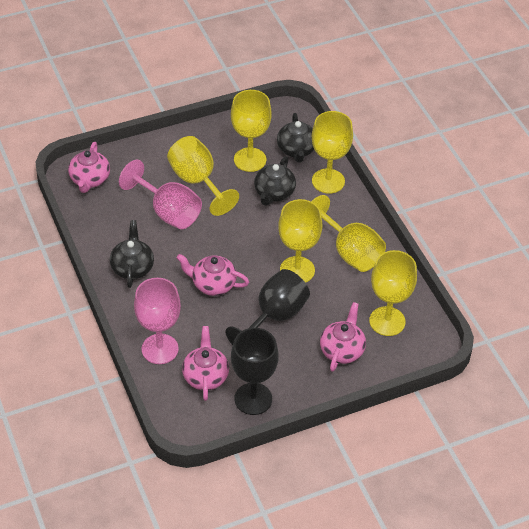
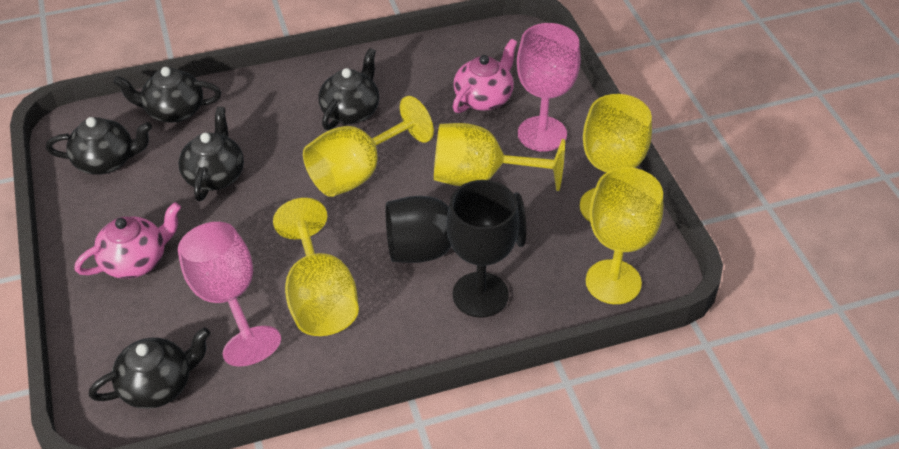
black teapot: [110,220,154,288] [254,156,296,205] [277,113,314,162] = 3 -> [46,117,152,175] [89,327,210,409] [113,67,221,123] [178,107,244,201] [318,48,379,130] = 5
pink teapot: [68,142,110,193] [177,254,249,296] [182,326,229,401] [320,302,366,372] = 4 -> [74,202,181,279] [452,39,517,113] = 2
yellow goblet: [167,136,239,216] [231,90,272,172] [278,199,322,283] [311,195,386,272] [312,111,353,194] [369,250,417,336] = 6 -> [273,198,359,336] [303,96,434,197] [434,123,565,191] [580,94,652,222] [586,167,663,304] = 5

